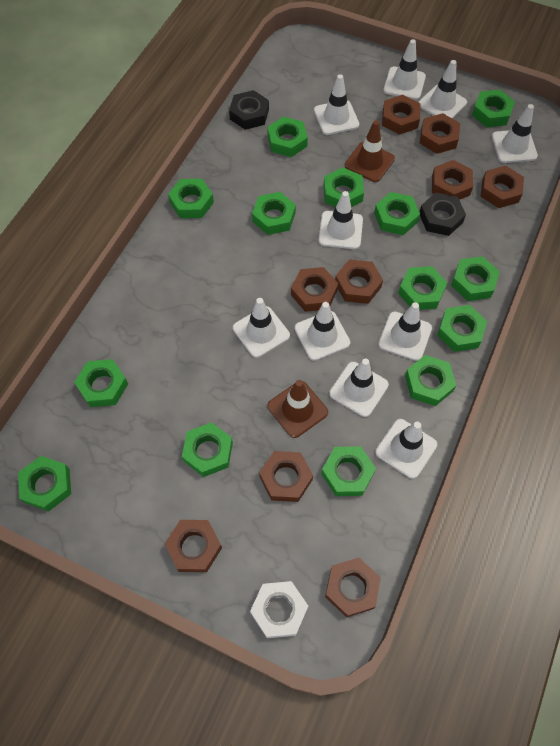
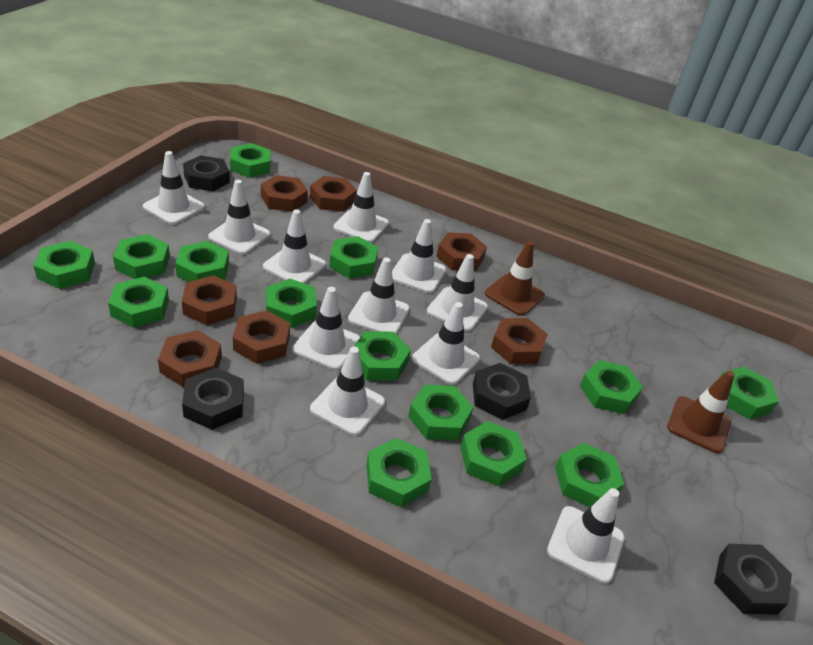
black nut: [229,90,269,130] [420,193,466,236] = 2 -> [182,368,244,430] [183,155,230,191] [473,363,531,420] [714,544,792,615] = 4
brown nut: [165,520,222,572] [259,451,313,502] [291,267,338,312] [325,558,381,617] [335,259,383,304] [382,95,420,135] [420,113,460,154] [432,160,473,200] [480,166,524,208] = 9 -> [158,330,222,387] [182,275,237,325] [233,310,290,364] [261,175,308,212] [310,176,357,212] [436,232,487,271] [491,318,548,364] = 7
white nut: [250,581,308,638] = 1 -> none = 0
white traffic cone: [233,298,290,358] [295,302,350,361] [314,74,359,135] [319,191,363,249] [329,358,389,417] [375,419,437,479] [378,302,432,361] [383,39,426,100] [419,60,467,119] [492,104,538,163] = 10 -> [143,151,205,225] [208,180,270,255] [263,209,326,284] [292,287,360,370] [310,347,385,436] [333,172,389,243] [348,257,410,334] [392,219,446,293] [412,302,480,385] [427,254,488,331] [547,488,625,584] = 11

